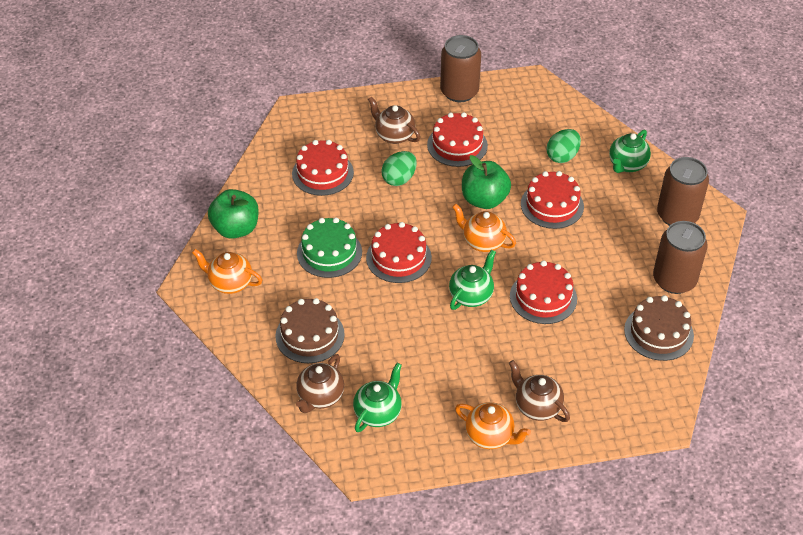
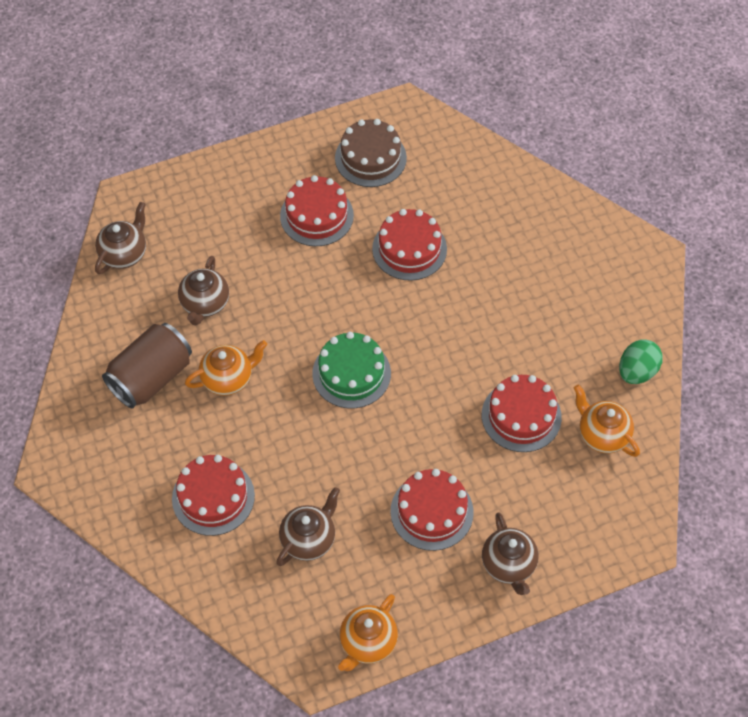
brown cake: [275,298,345,363] [624,295,694,361] = 2 -> [335,119,407,187] = 1
brown can: [440,35,481,102] [653,221,708,294] [657,157,709,226] = 3 -> [102,323,192,409] = 1
brown teapot: [296,354,344,413] [368,96,420,144] [509,360,570,422] = 3 -> [95,202,146,274] [178,256,229,325] [276,487,340,566] [482,513,539,595] = 4
green apple: [208,189,259,239] [462,155,511,209] = 2 -> none = 0
green egg: [381,151,417,186] [546,129,581,163] = 2 -> [619,339,663,384] = 1
green teapot: [353,363,402,432] [449,249,496,310] [609,130,651,173] = 3 -> none = 0

